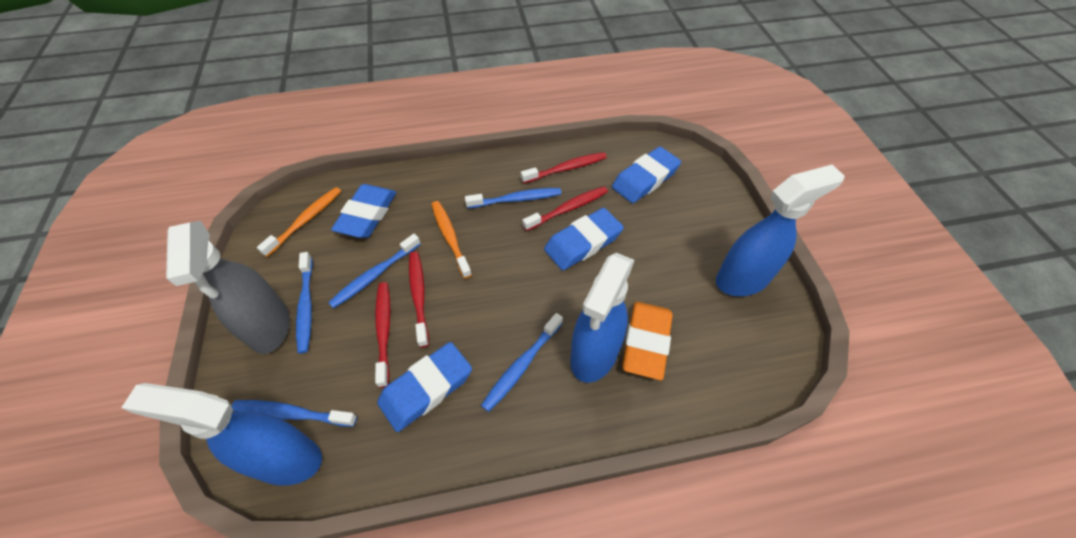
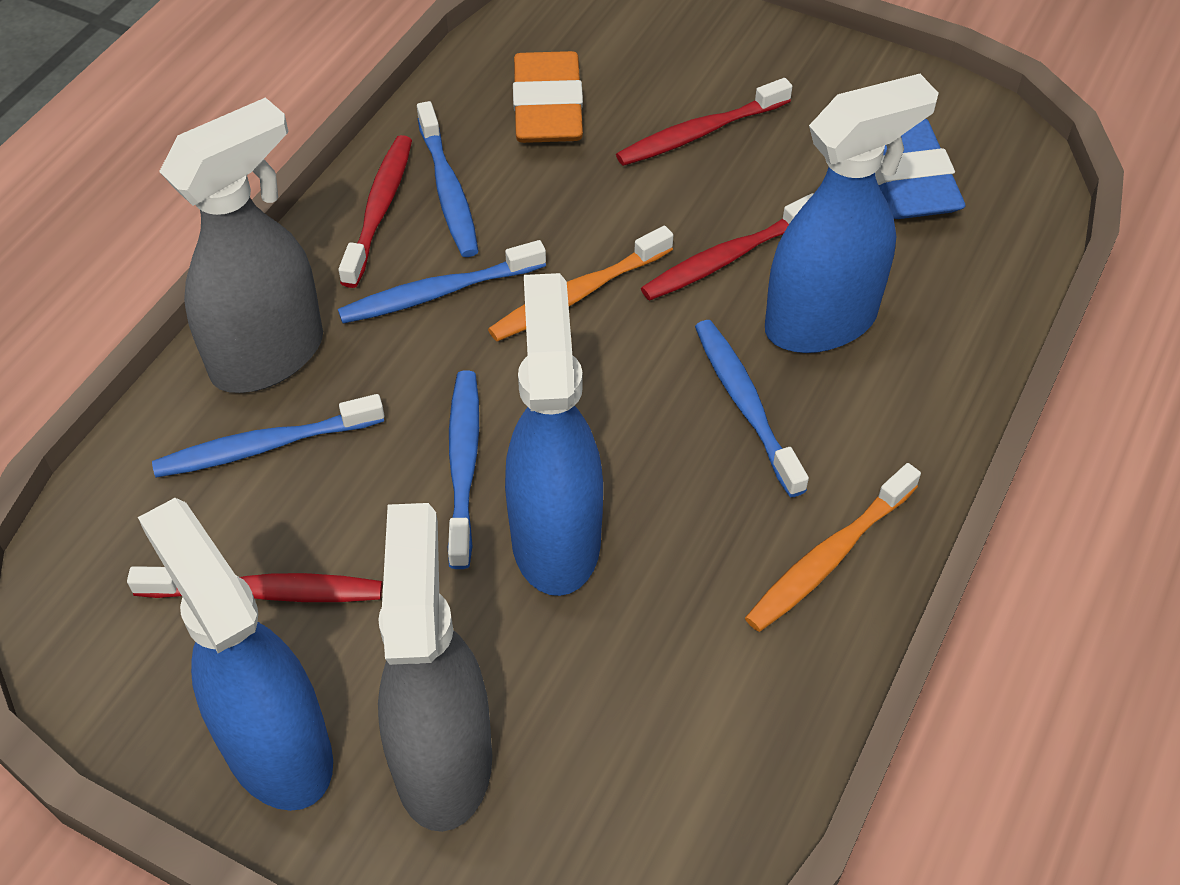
blue eraser: [331,184,396,238] [377,342,472,432] [544,208,624,270] [612,147,681,203] = 4 -> [875,119,965,219] = 1
grey spray bottle: [166,221,290,354] = 1 -> [159,97,323,393] [378,503,493,832] = 2

